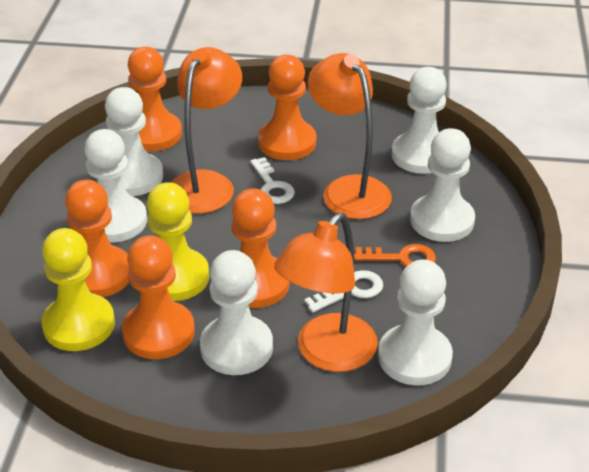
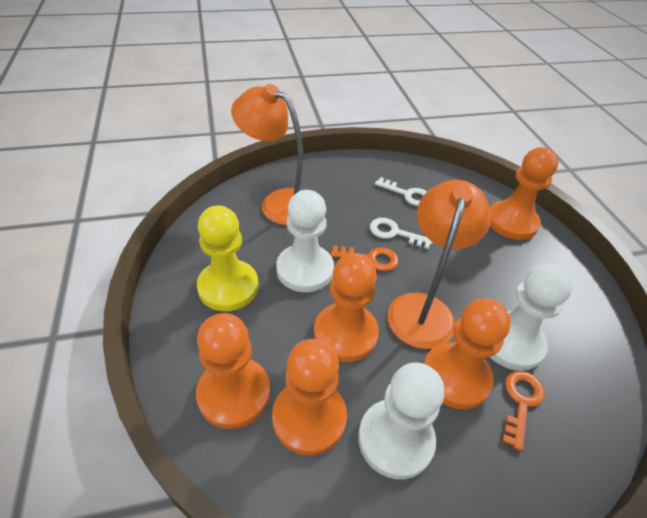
orange key: [354,244,436,267] = 1 -> [330,245,399,271] [502,371,545,451] = 2
orange lamp: [170,47,242,214] [274,213,378,372] [308,53,392,219] = 3 -> [231,84,303,225] [387,180,491,349] = 2
white pawn: [84,129,147,242] [105,87,163,196] [200,250,273,375] [378,260,453,386] [392,67,447,174] [410,128,475,242] = 6 -> [276,190,334,292] [358,363,444,480] [490,264,573,371] = 3
yellow pawn: [42,228,115,351] [147,182,209,301] = 2 -> [197,205,258,311] = 1

